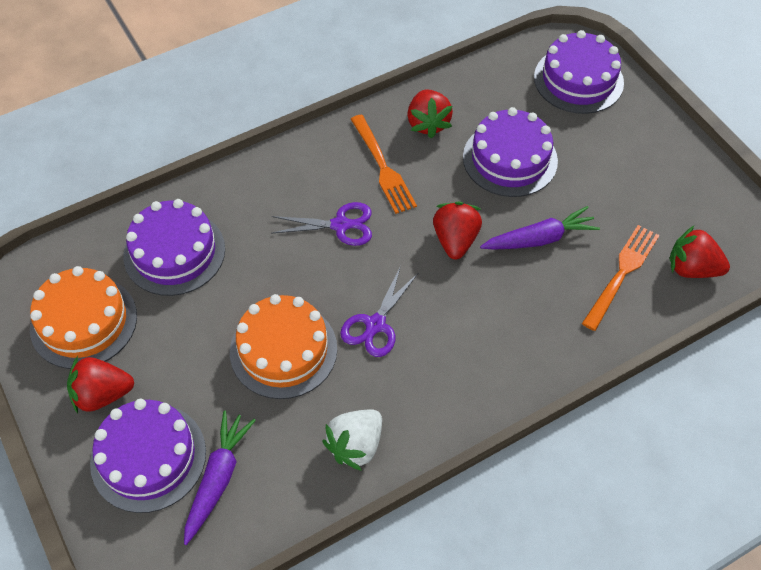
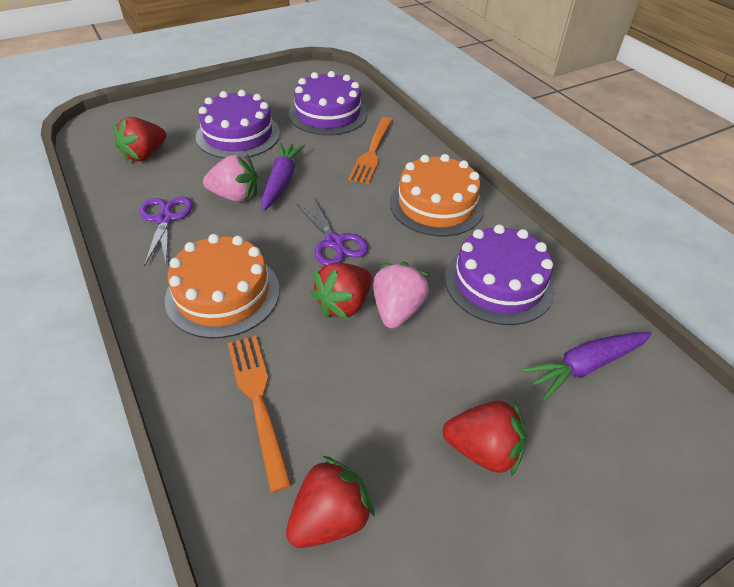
pink strawberry: none = 0 -> [203,154,258,202] [373,262,429,329] = 2
purple cake: [90,399,206,513] [123,199,225,296] [463,107,558,197] [534,30,624,114] = 4 -> [196,90,280,158] [289,71,367,136] [445,224,554,325] = 3
white strawberry: [322,410,382,471] = 1 -> none = 0

